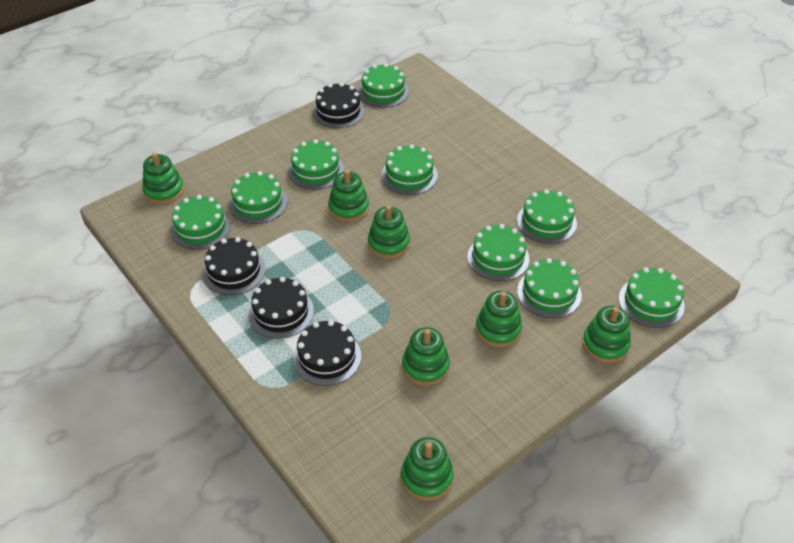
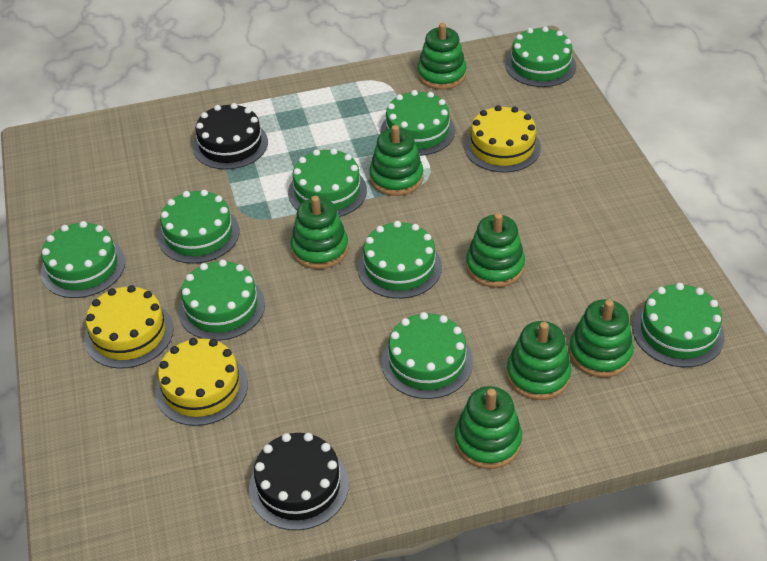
black cake: [202,237,266,295] [248,277,314,339] [293,320,361,386] [312,82,365,128] = 4 -> [193,103,268,170] [249,433,349,530] = 2
yellow cake: none = 0 -> [84,285,174,369] [155,338,248,426] [464,105,541,172] = 3

